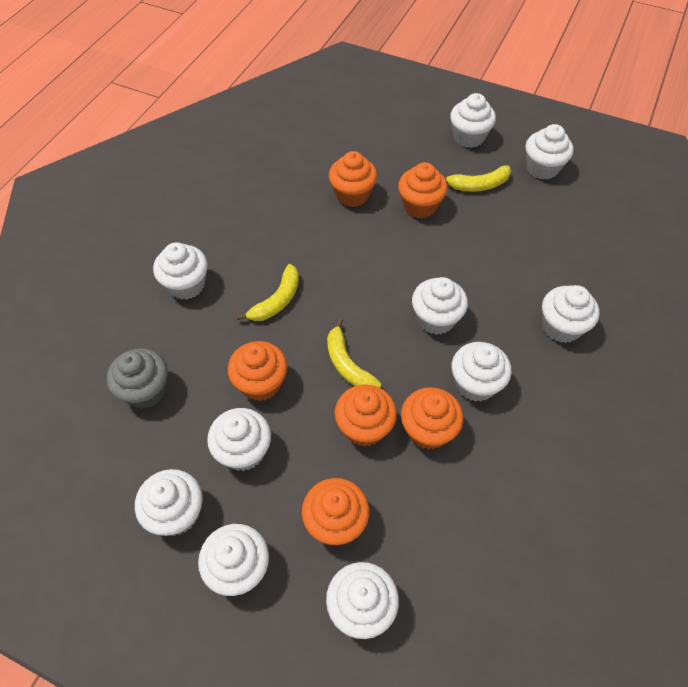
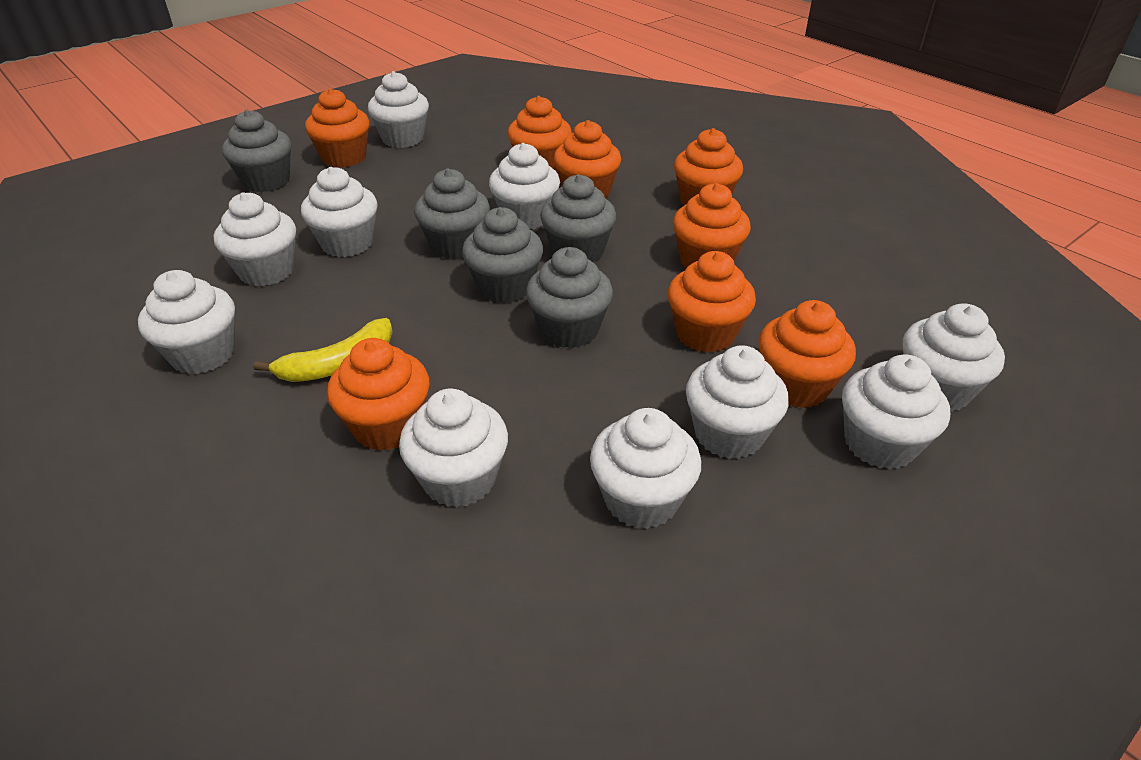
grey cupcake: [107,348,168,409] = 1 -> [222,110,291,192] [414,169,490,259] [462,207,543,303] [526,247,613,348] [540,174,616,263] = 5
orange cupcake: [228,341,287,401] [302,478,369,545] [329,151,377,207] [335,384,397,447] [398,162,448,218] [401,387,463,450] = 6 -> [305,88,370,168] [327,338,430,451] [508,96,572,172] [554,120,621,199] [668,251,756,353] [673,183,751,268] [674,128,743,206] [758,300,856,408] = 8
yellow banana: [236,264,299,321] [327,318,381,388] [442,165,511,191] = 3 -> [253,318,393,382] = 1

